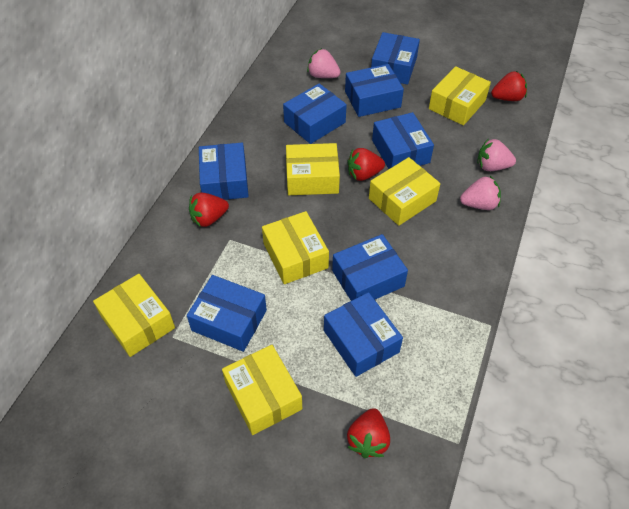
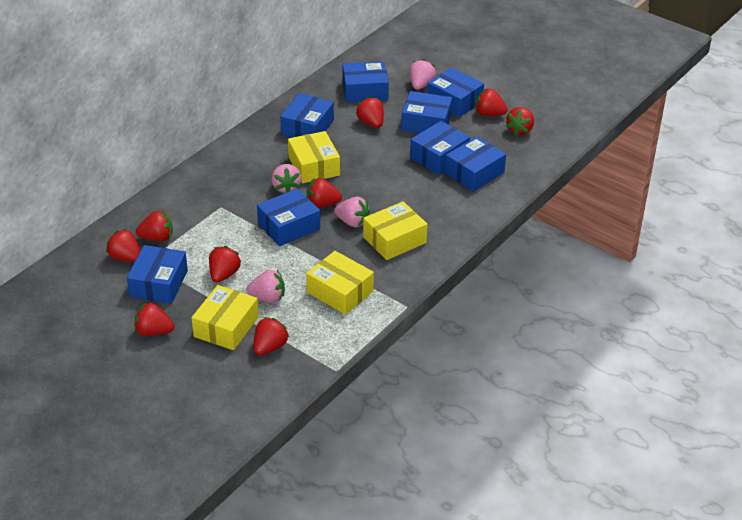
pink strawberry: [307,48,341,78] [460,176,501,210] [477,138,516,171] = 3 -> [246,270,285,303] [271,164,302,193] [334,197,370,228] [409,59,436,90] = 4
red strawberry: [189,193,229,227] [347,408,390,458] [348,148,385,181] [491,71,527,101] = 4 -> [106,229,140,262] [134,302,174,336] [136,210,173,241] [209,246,241,283] [254,317,290,355] [306,178,342,208] [356,97,384,128] [475,89,508,116] [506,107,534,135] = 9
yellow box: [93,274,175,357] [222,345,302,435] [262,211,329,284] [286,143,340,195] [369,157,440,226] [429,66,491,126] = 6 -> [192,285,259,350] [288,131,340,183] [306,251,374,314] [363,201,428,260] = 4

